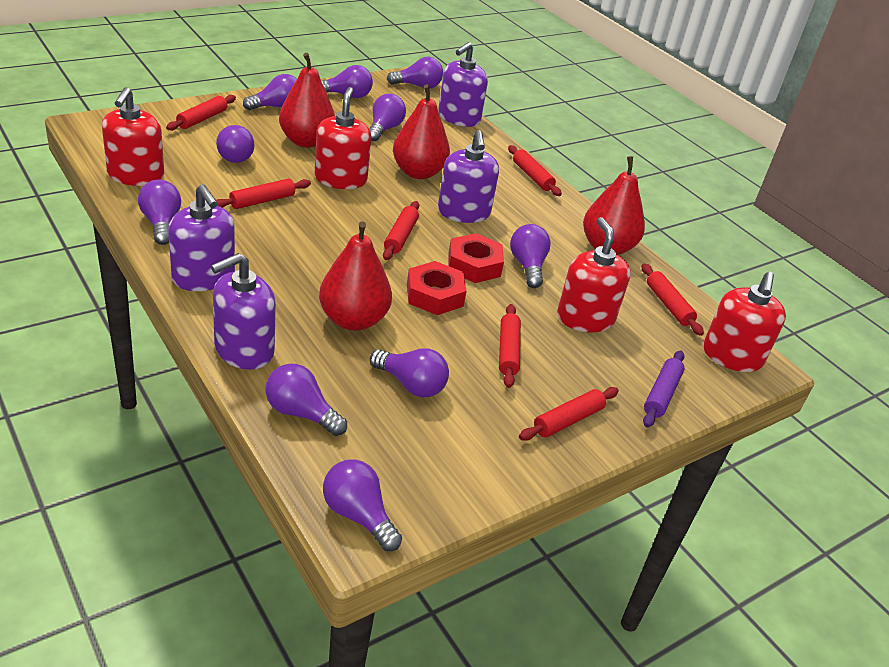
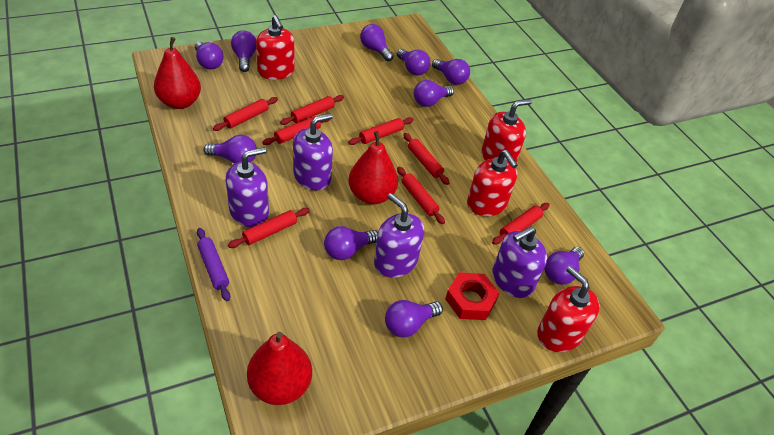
red nut: [407,261,467,315] [448,233,504,283] = 2 -> [445,272,499,320] = 1
red pear: [279,53,335,148] [319,221,392,331] [393,84,450,179] [583,156,645,255] = 4 -> [154,37,201,109] [247,332,312,405] [349,131,398,204] = 3
red rolling pin: [166,95,236,131] [216,179,311,209] [383,201,419,260] [499,304,521,388] [508,145,562,196] [519,387,619,441] [641,263,704,336] = 7 -> [213,97,278,131] [228,208,310,248] [262,116,330,145] [280,95,344,125] [348,117,414,145] [397,167,445,224] [403,133,449,185] [492,203,550,245] = 8

